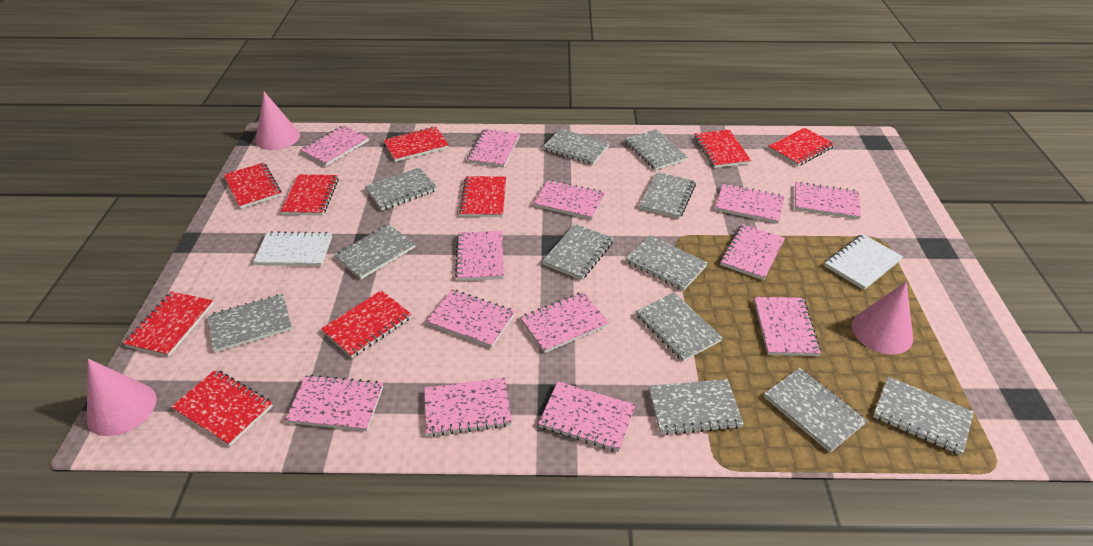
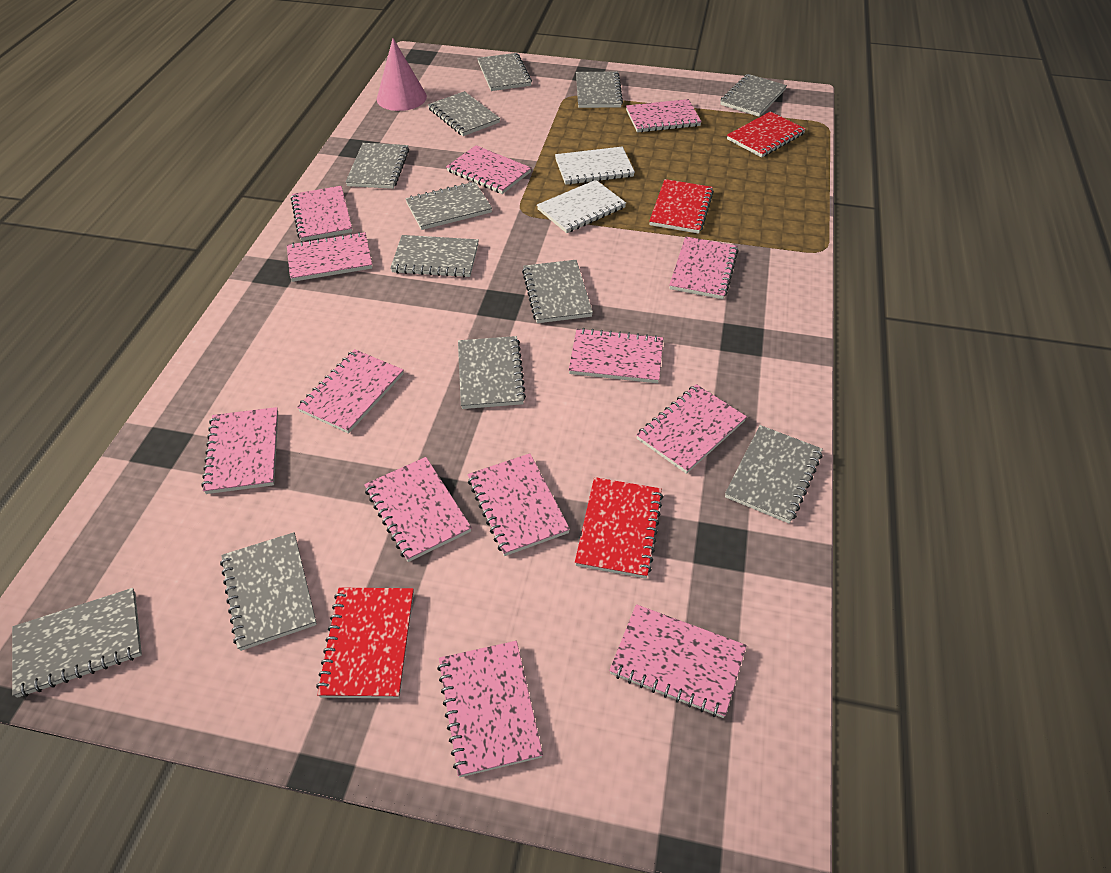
pink cone: [87,359,157,436] [256,92,300,150] [852,282,913,354] = 3 -> [377,38,427,111] = 1
red notebook: [123,291,214,357] [171,369,273,446] [224,162,281,209] [280,174,339,215] [321,290,412,358] [383,127,449,162] [459,176,506,217] [694,130,751,168] [768,128,835,166] = 9 -> [316,588,414,699] [575,477,663,579] [649,179,714,234] [727,111,806,158] = 4

